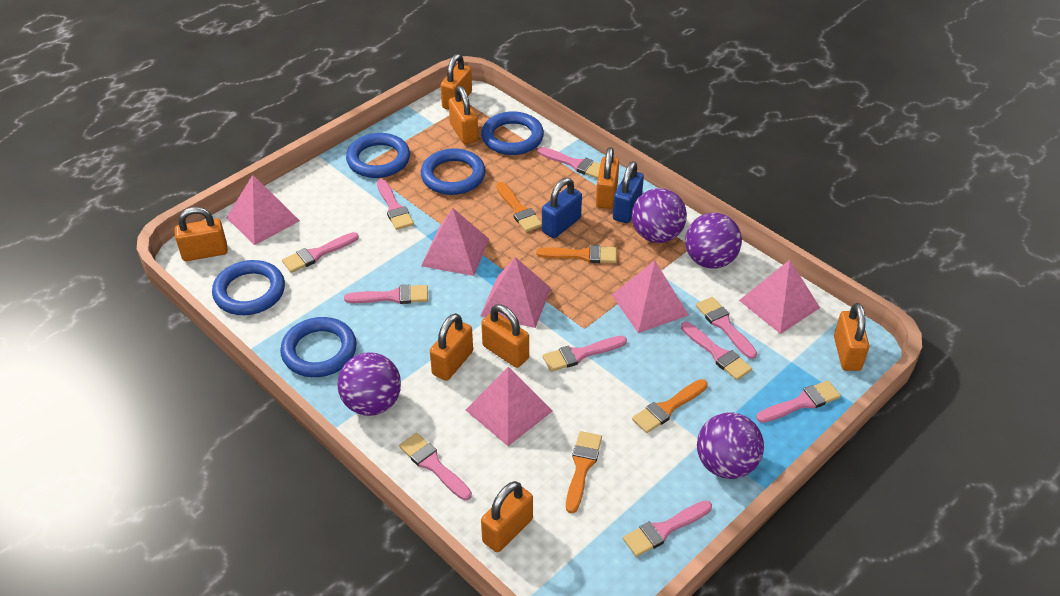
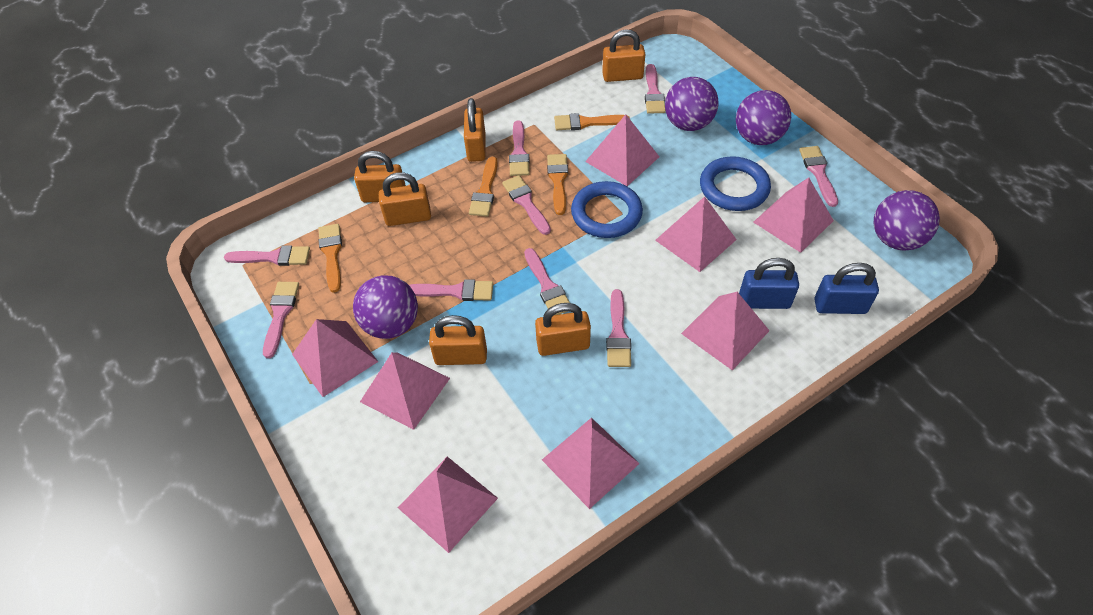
blue ring: [212,260,285,315] [280,317,357,377] [346,133,410,178] [421,148,486,195] [481,111,544,155] = 5 -> [571,181,643,238] [700,156,771,211] = 2
orange padlock: [175,207,228,261] [430,313,473,381] [440,54,472,110] [449,86,478,144] [481,304,529,368] [481,481,533,552] [596,147,619,209] [834,303,869,371] = 8 -> [354,151,406,202] [379,172,431,226] [429,315,487,365] [464,98,485,162] [535,303,591,356] [602,29,645,82] = 6
pink brush: [282,232,359,273] [344,285,428,304] [377,179,414,230] [399,433,472,500] [537,147,600,179] [543,336,627,372] [623,500,712,557] [681,322,752,380] [696,297,757,359] [756,380,841,423] = 10 -> [224,245,310,266] [263,282,299,358] [409,279,493,301] [502,175,551,235] [509,120,530,176] [524,248,570,315] [606,289,631,367] [645,64,666,114] [799,146,838,207] = 9
pink pyramid: [226,175,300,245] [421,208,489,276] [466,367,553,446] [480,257,551,328] [612,261,689,333] [739,260,820,334] = 6 -> [292,319,378,397] [360,352,450,430] [398,457,498,553] [542,418,640,509] [585,114,659,186] [655,196,737,272] [681,292,770,370] [753,177,834,253] = 8

